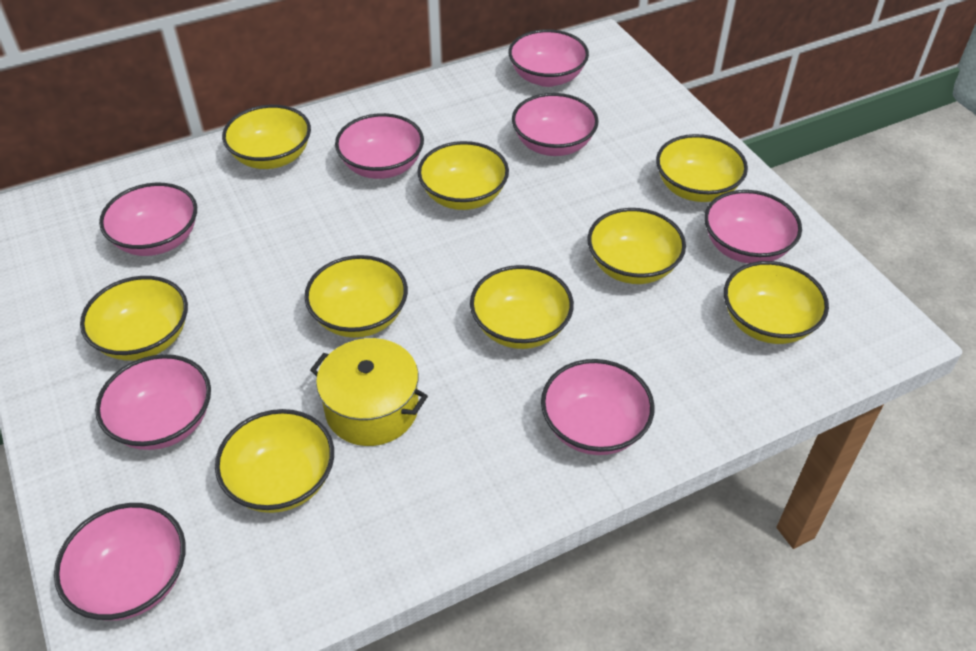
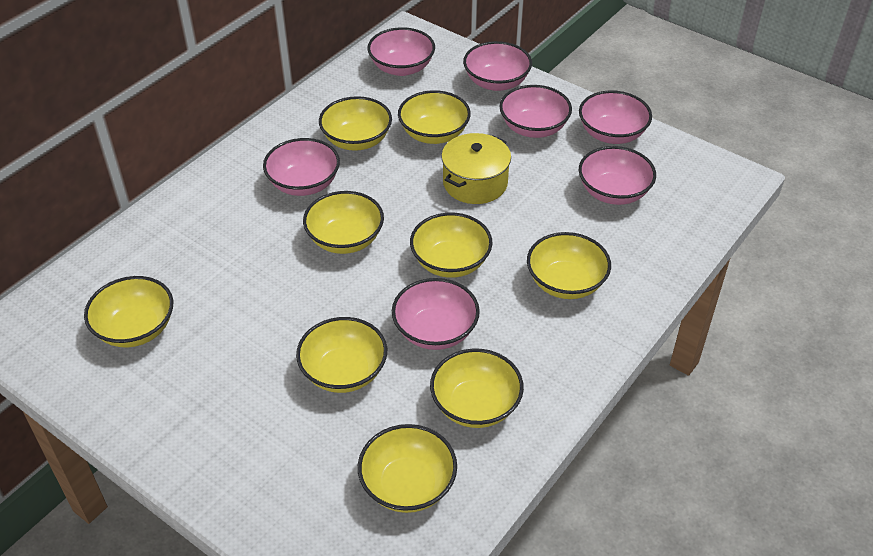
pink bowl: [54,503,186,621] [95,354,211,450] [99,183,197,256] [335,113,424,179] [509,29,589,87] [512,93,599,156] [541,359,655,455] [704,190,802,264] = 8 -> [263,138,340,196] [367,27,435,76] [392,278,480,350] [463,41,532,91] [499,85,572,138] [579,90,652,144] [579,146,656,205] = 7

